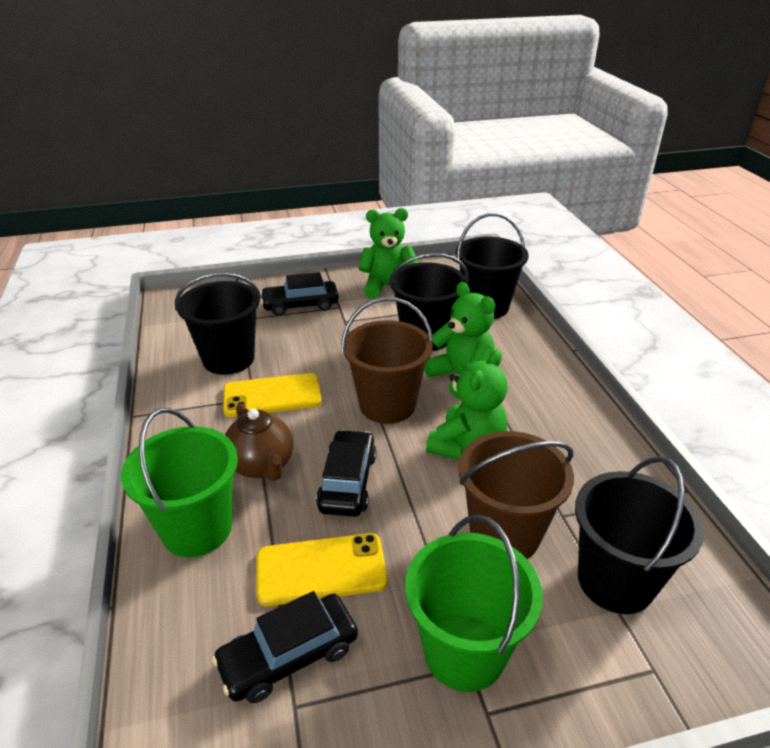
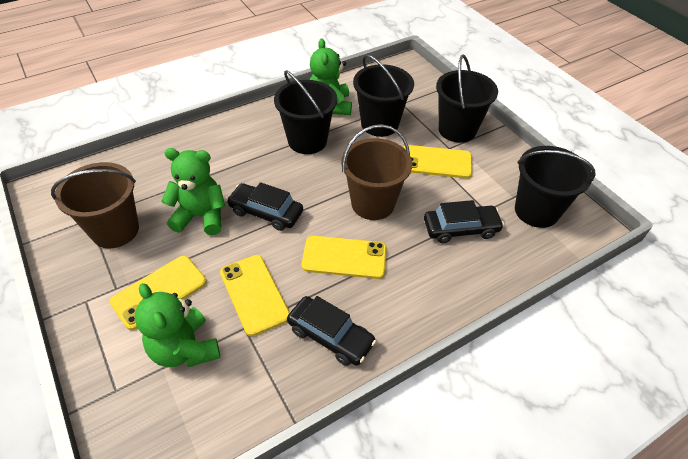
brown teapot: [225,403,293,481] = 1 -> none = 0
green bucket: [121,408,238,557] [405,515,543,692] = 2 -> none = 0
yellow phone: [223,373,322,417] [256,533,388,606] = 2 -> [110,256,206,330] [220,255,290,336] [302,235,387,279] [403,145,472,178] = 4

